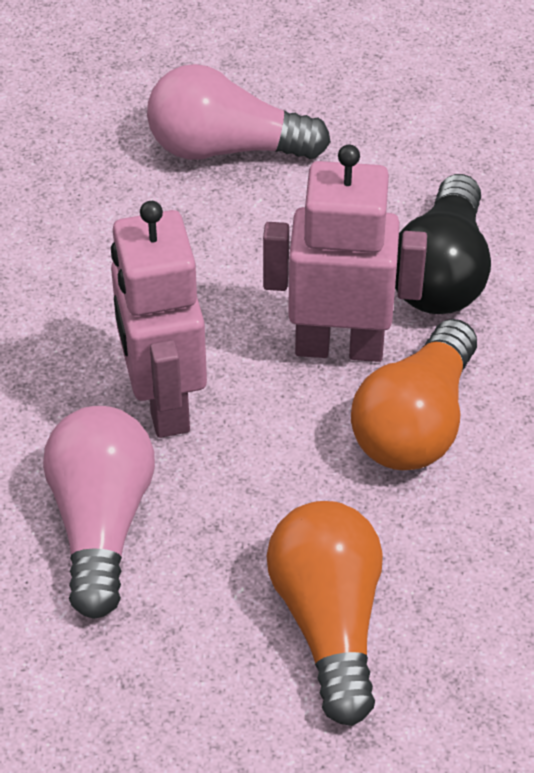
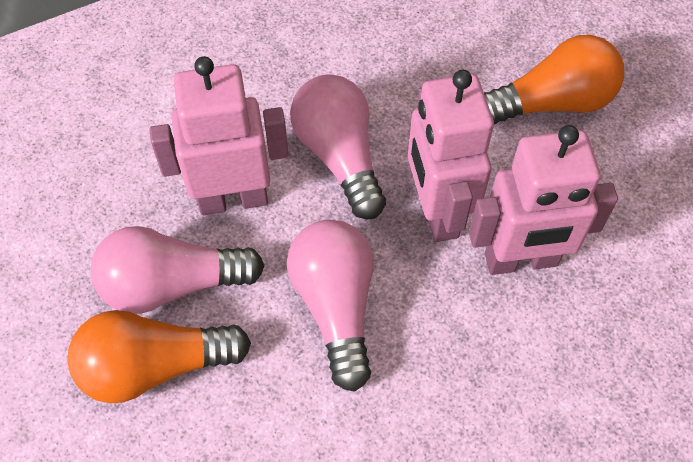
black light bulb: [395,174,491,314] = 1 -> none = 0
pink light bulb: [43,406,155,619] [147,64,331,160] = 2 -> [90,226,265,314] [287,220,374,392] [290,75,386,219] = 3
pink robot: [111,201,207,438] [263,145,427,362] = 2 -> [150,56,289,215] [408,70,494,242] [469,125,618,275] = 3

